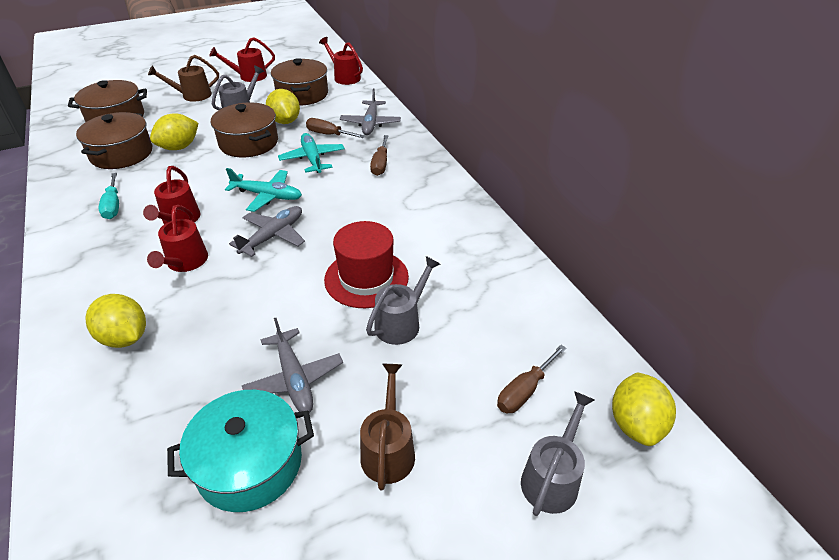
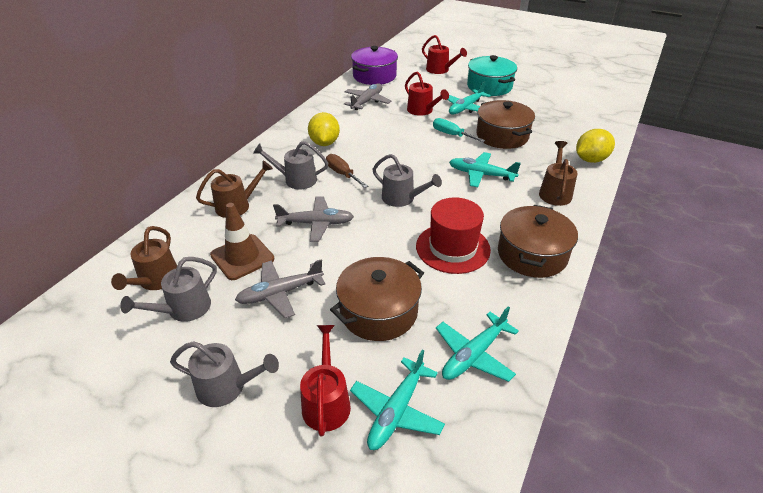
brown pot: [68,80,147,122] [76,112,152,169] [211,102,278,157] [271,58,328,106] = 4 -> [330,257,424,341] [476,100,535,149] [498,205,578,278] = 3
brown screwdriver: [306,118,365,138] [370,135,389,176] [497,345,567,413] = 3 -> [326,154,368,188] = 1
brown traffic cone: none = 0 -> [210,203,274,280] = 1
brown watering can: [148,55,219,102] [360,364,415,491] = 2 -> [111,226,177,290] [196,161,273,218] [539,141,577,206] = 3
grey watering can: [212,65,264,110] [366,256,440,345] [521,391,594,516] = 3 -> [120,257,217,322] [170,341,279,407] [253,141,328,189] [372,154,442,207] = 4
purple pot: none = 0 -> [351,46,398,85] = 1
red watering can: [143,166,200,224] [147,205,208,272] [209,37,275,82] [319,37,363,85] = 4 -> [300,325,351,437] [405,71,449,116] [422,35,467,74] = 3
turquoise plane: [225,168,302,212] [278,133,345,173] = 2 -> [350,349,445,450] [436,306,519,382] [447,81,491,115] [449,152,521,187] = 4
yellow lemon: [85,294,146,348] [150,113,198,150] [266,89,300,124] [612,372,676,446] = 4 -> [308,112,340,146] [576,129,615,163] = 2

